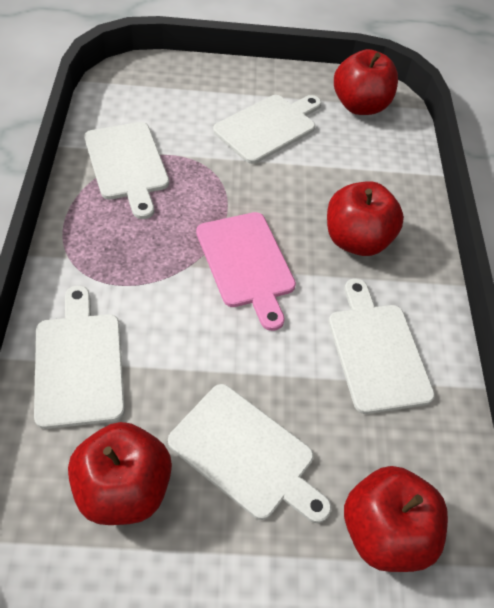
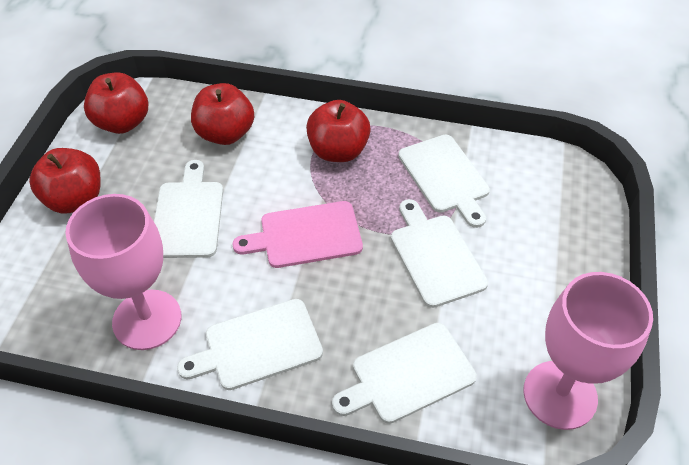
pink goblet: none = 0 -> [65,194,181,350] [523,272,653,430] = 2

